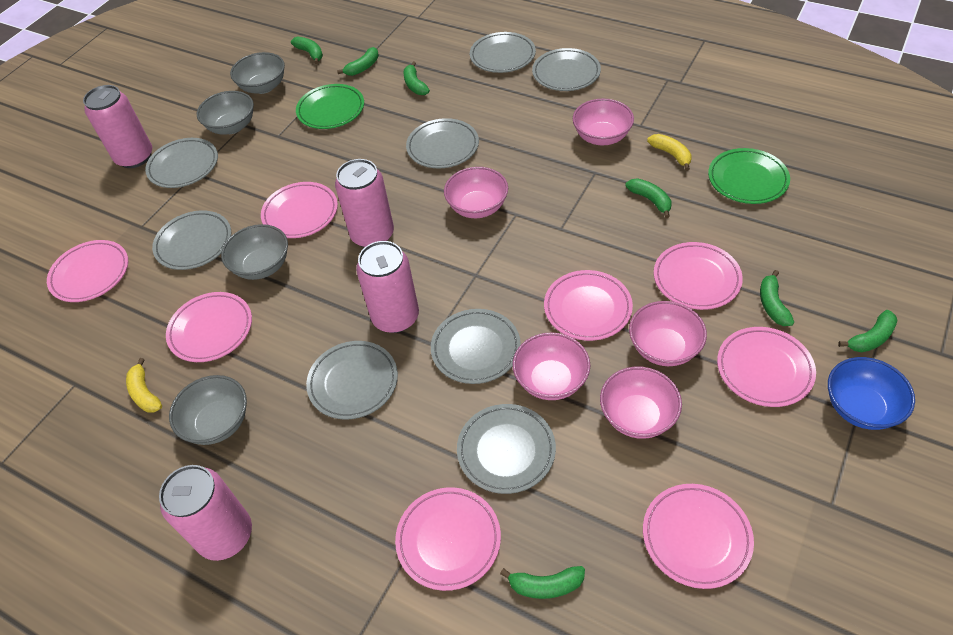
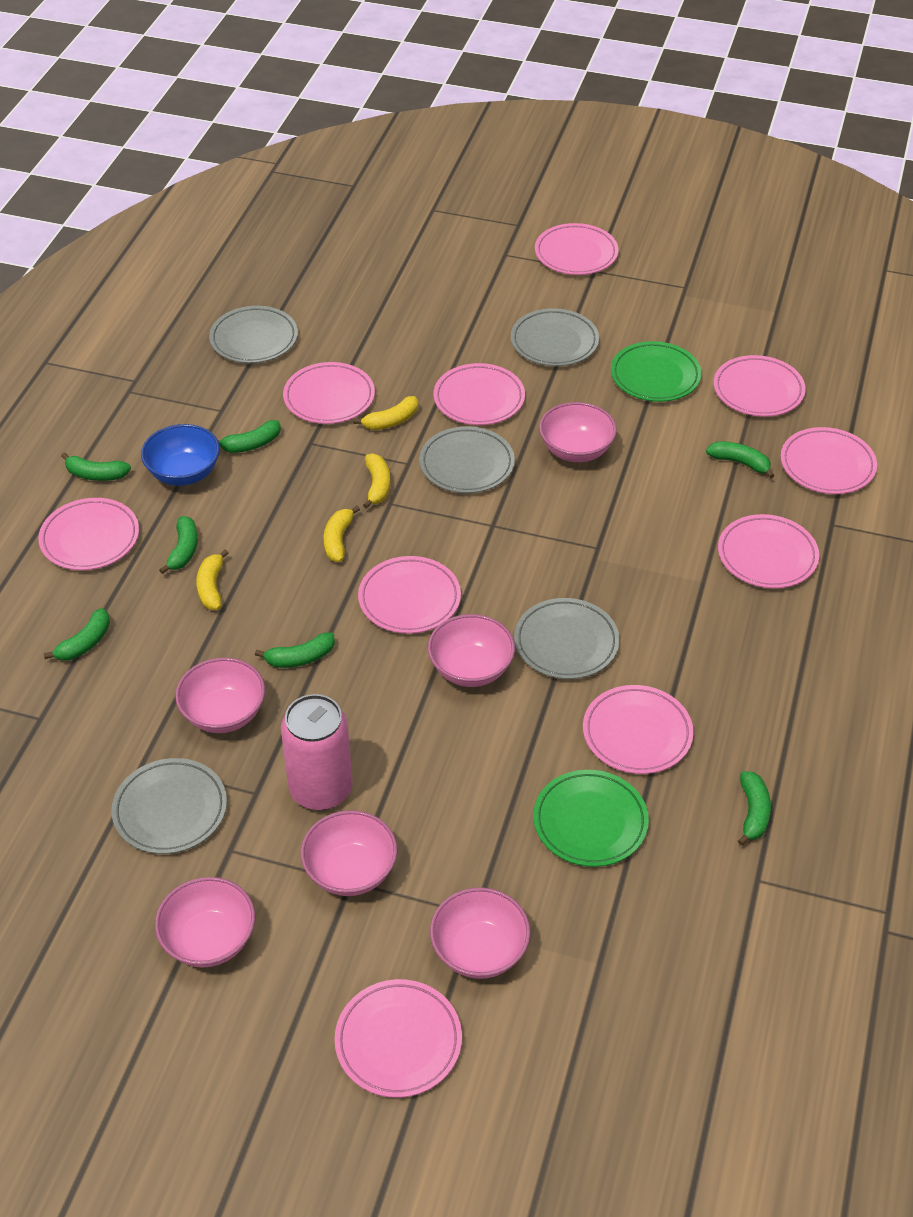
grey bowl: [169,375,247,445] [197,91,254,135] [221,224,288,280] [230,52,285,94] = 4 -> none = 0
grey plate: [145,138,218,188] [152,210,231,270] [306,341,398,420] [406,118,479,168] [431,309,521,384] [457,404,556,494] [470,32,536,73] [532,48,601,91] = 8 -> [111,758,227,854] [209,306,298,363] [419,426,515,493] [511,308,599,366] [514,598,620,679] = 5
pink bowl: [444,167,508,218] [513,332,590,400] [573,99,634,145] [600,367,682,439] [629,301,707,366] = 5 -> [155,877,255,968] [175,658,265,733] [301,810,397,896] [428,614,515,687] [430,887,530,979] [539,402,617,462] = 6
pink can: [83,85,152,168] [159,465,252,561] [335,159,394,248] [356,241,419,333] = 4 -> [281,694,353,810] = 1
pink plate: [47,240,128,302] [166,292,252,362] [261,182,338,238] [395,487,501,591] [544,270,633,341] [643,484,754,589] [654,242,743,310] [717,327,816,407] = 8 -> [38,498,139,570] [283,362,375,424] [335,979,462,1098] [358,556,461,634] [434,363,525,425] [535,223,618,275] [583,685,693,774] [714,355,806,417] [718,514,819,588] [781,427,877,494] = 10
yellow banana: [126,358,162,413] [647,134,692,171] = 2 -> [196,549,228,610] [324,506,360,562] [353,396,418,430] [363,453,390,509] = 4

